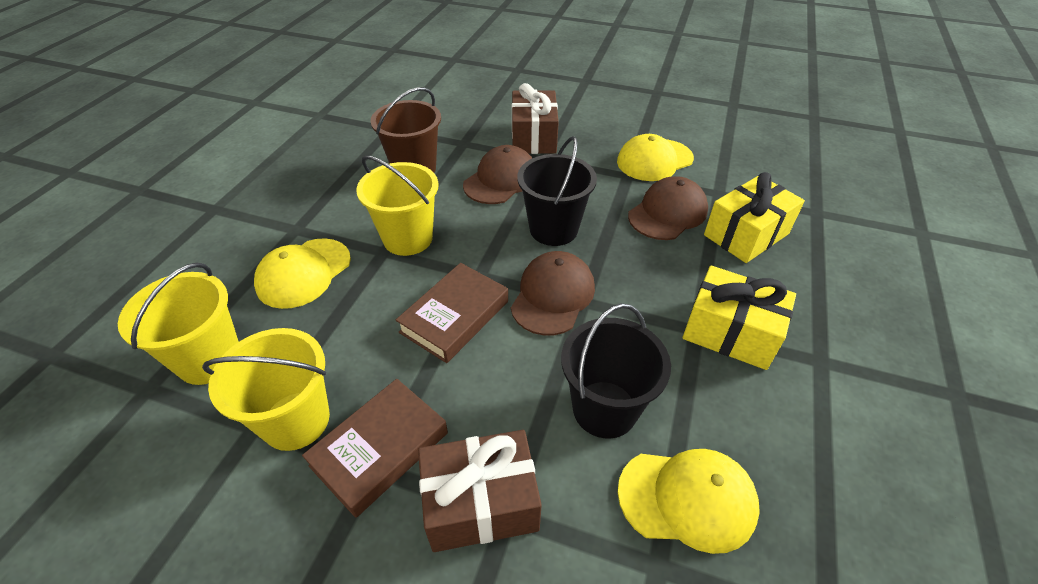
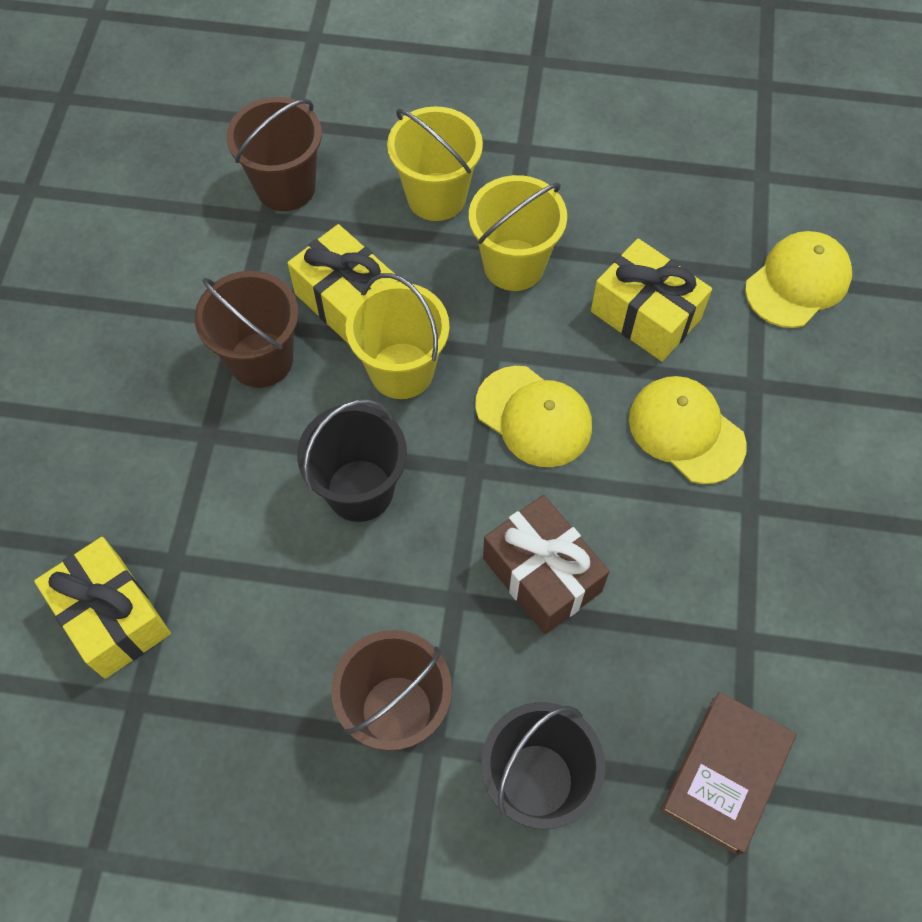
brown book: [302,379,448,518] [396,263,508,363] = 2 -> [660,692,797,855] = 1
brown bucket: [370,87,441,173] = 1 -> [195,271,299,388] [226,97,322,211] [331,630,452,751] = 3
brown cap: [463,145,532,204] [511,251,595,336] [628,176,708,240] = 3 -> none = 0
brown gift: [418,430,542,552] [512,83,559,154] = 2 -> [483,495,609,634] = 1
yellow gift: [683,266,796,370] [704,172,805,263] = 2 -> [34,537,171,679] [287,224,400,343] [591,239,712,361] = 3

